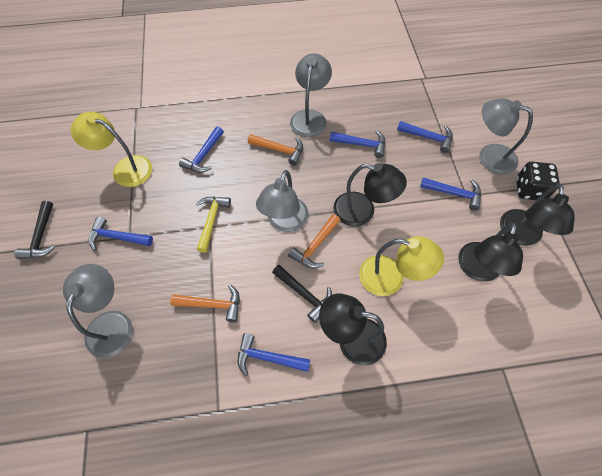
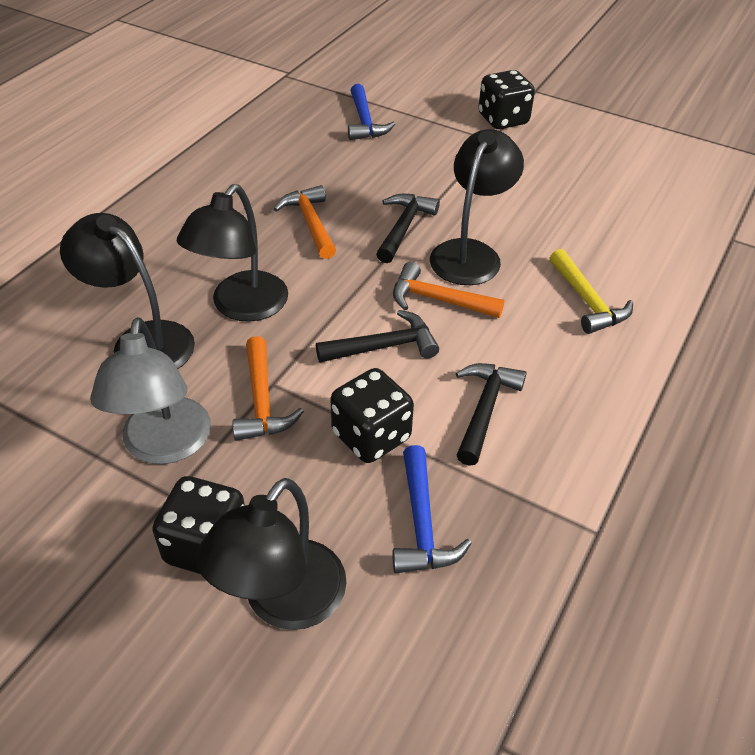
black dice: [516,162,560,200] = 1 -> [152,476,245,574] [330,368,414,463] [478,70,535,129] = 3
black hammer: [14,201,55,259] [272,265,332,323] = 2 -> [316,310,439,363] [376,194,440,263] [456,363,526,466] = 3
blue hammer: [88,216,153,250] [179,126,224,173] [238,333,310,376] [330,130,386,158] [397,121,453,153] [420,177,481,211] = 6 -> [348,84,395,140] [392,445,472,573] = 2
grey lamp: [63,264,133,358] [256,170,309,232] [290,53,332,137] [479,98,533,174] = 4 -> [90,317,211,464] = 1
yellow lamp: [71,112,152,187] [359,236,444,296] = 2 -> none = 0

